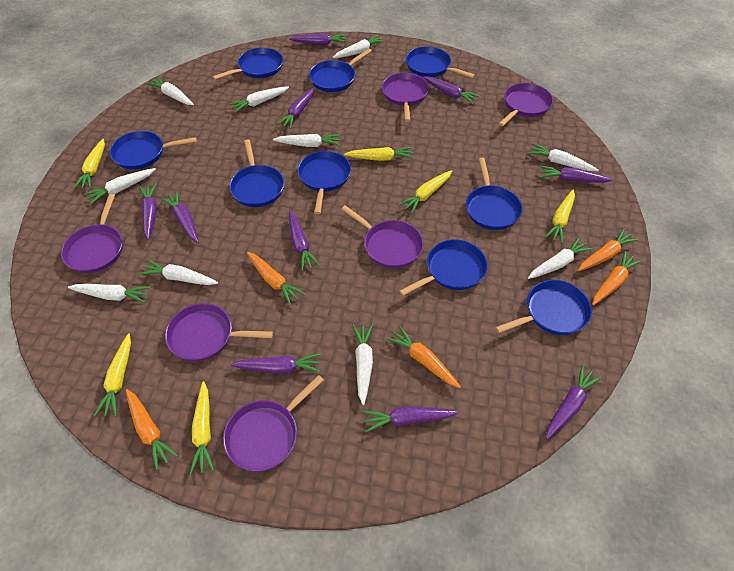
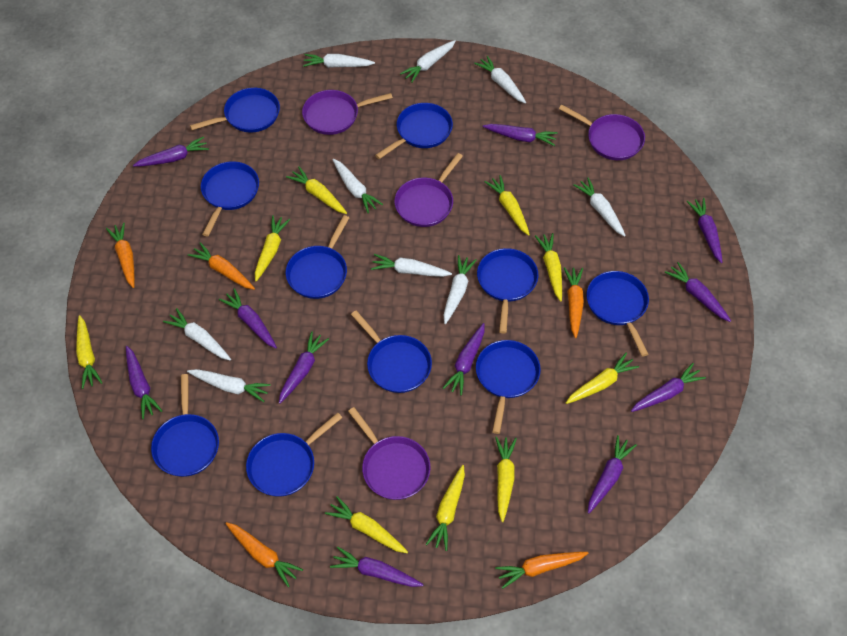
blue pan: [110,131,197,170] [213,47,283,80] [230,140,285,207] [298,151,351,214] [309,48,372,92] [399,239,488,296] [406,46,475,78] [466,158,522,230] [495,280,592,335] = 9 -> [151,374,219,477] [190,88,280,132] [201,161,259,237] [246,412,342,497] [286,215,349,299] [351,310,432,393] [375,103,453,159] [476,340,541,434] [477,248,538,334] [586,271,649,357] = 10
purple carrot: [139,183,157,240] [161,191,199,243] [231,353,321,374] [277,88,314,129] [289,33,347,45] [289,211,320,271] [363,406,458,432] [423,77,480,104] [540,166,613,183] [546,365,602,439] = 10 -> [126,346,162,419] [133,136,209,167] [219,288,277,348] [279,331,329,404] [330,547,424,587] [443,323,485,396] [483,124,558,146] [588,435,637,513] [631,363,706,412] [665,262,731,322] [687,198,723,263] = 11
purple pan: [61,194,123,273] [165,303,273,361] [223,375,324,471] [341,205,423,268] [382,73,429,122] [499,83,553,126] = 6 -> [302,90,393,135] [348,407,430,500] [394,153,463,227] [559,105,645,160] = 4
white carrot: [68,284,151,303] [84,168,156,205] [139,260,218,285] [146,77,194,105] [229,86,289,113] [273,134,341,147] [333,35,385,58] [352,324,373,405] [528,143,598,171] [528,237,593,279] = 10 -> [163,308,231,360] [187,369,271,402] [303,54,375,68] [333,159,383,213] [371,254,452,277] [400,40,456,83] [444,255,476,324] [474,56,526,104] [573,178,626,237] = 9
yellow carrot: [74,139,105,189] [94,333,131,417] [190,381,214,475] [344,147,414,161] [399,170,452,214] [544,190,575,244] = 6 -> [76,315,103,389] [255,215,290,282] [286,166,347,214] [325,496,408,553] [426,465,465,551] [485,175,530,236] [495,437,517,522] [535,233,562,301] [566,353,639,404] = 9

